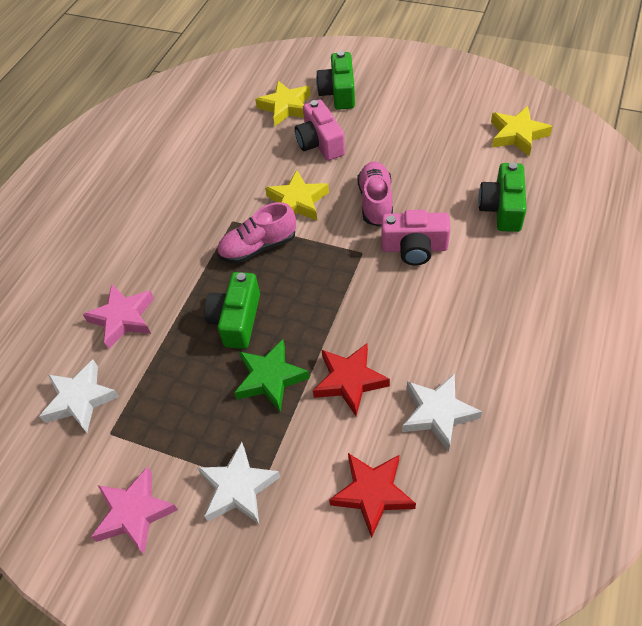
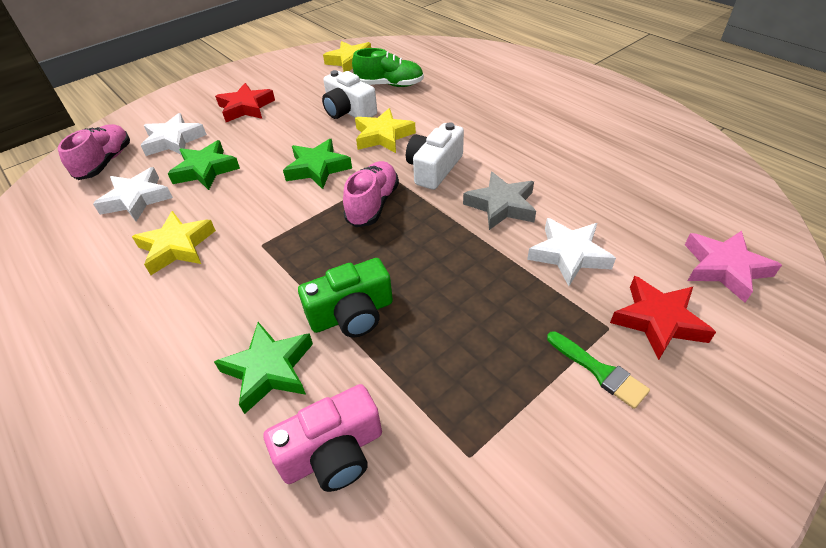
green brush: none = 0 -> [547,331,650,409] = 1
green camera: [204,272,260,349] [316,51,355,110] [478,162,527,232] = 3 -> [298,258,393,337] = 1
green shoe: none = 0 -> [352,48,424,87] = 1
green star: [234,339,310,412] = 1 -> [168,140,240,190] [214,322,313,414] [283,139,352,189] = 3
grey star: none = 0 -> [463,172,536,230] = 1
pink camera: [295,100,345,161] [381,210,450,266] = 2 -> [264,384,382,492] = 1
pink star: [82,284,154,349] [91,467,178,554] = 2 -> [685,231,782,303] = 1
white camera: none = 0 -> [322,70,377,119] [406,122,464,190] = 2

